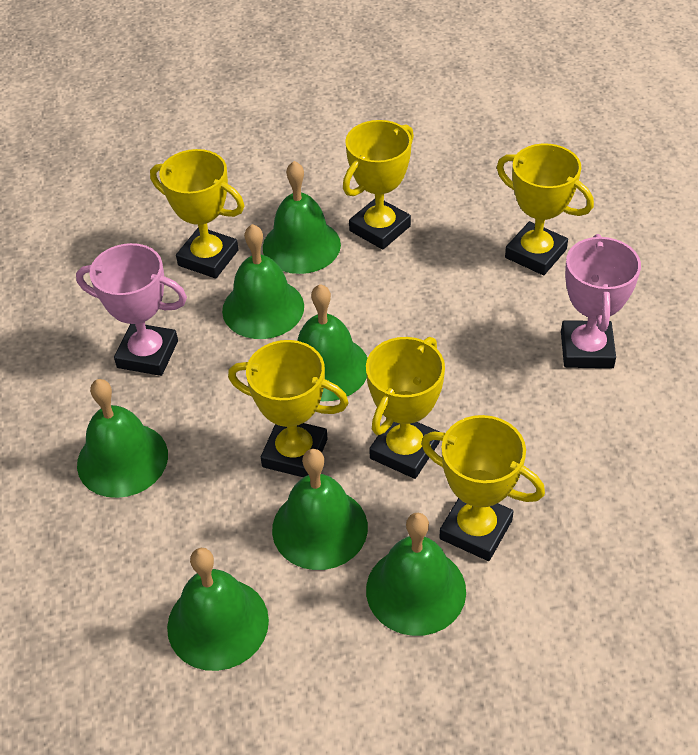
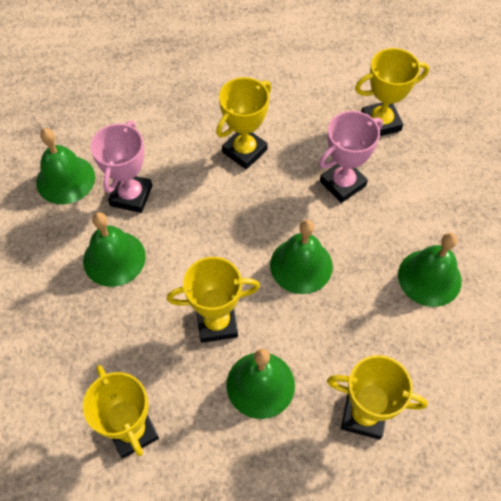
green bell: [77,379,168,498] [167,548,269,671] [222,224,304,339] [263,161,341,274] [272,449,368,570] [297,284,367,401] [366,513,466,636] = 7 -> [36,128,95,204] [83,212,146,287] [227,349,295,419] [270,220,333,294] [398,233,462,307] = 5
yellow trophy: [150,149,244,279] [228,340,349,477] [343,120,414,250] [366,337,445,479] [421,415,545,561] [497,144,594,275] = 6 -> [83,365,159,459] [167,257,260,343] [216,77,271,169] [327,355,428,440] [355,48,429,136] = 5

